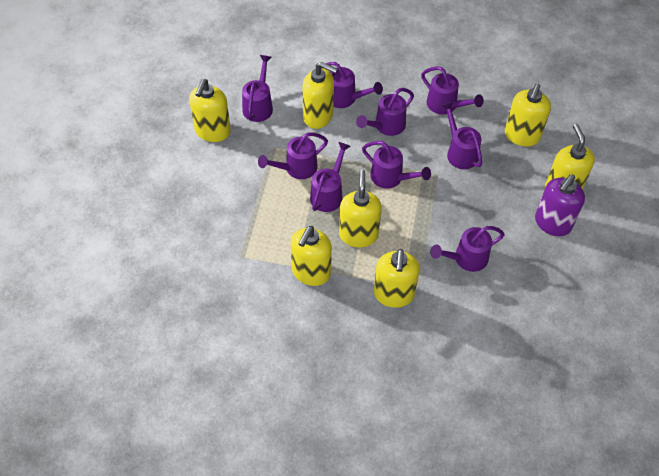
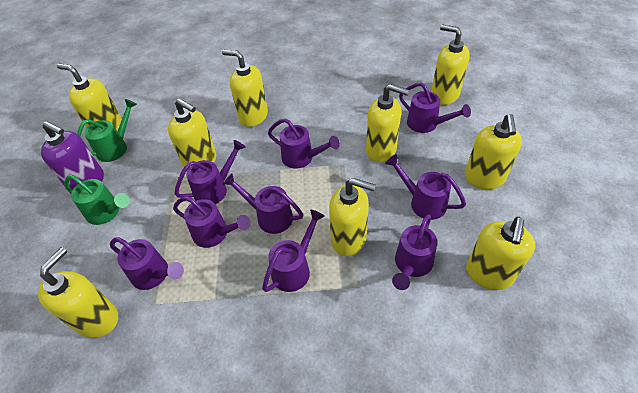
green watering can: none = 0 -> [64,175,130,225] [77,99,137,162] = 2
yellow soap dispenser: [189,79,231,142] [291,226,332,286] [302,62,337,129] [339,170,382,247] [374,249,420,308] [505,84,551,147] [545,124,595,190] = 7 -> [38,247,118,338] [57,64,122,131] [168,98,216,168] [222,50,268,127] [329,178,376,256] [366,84,409,162] [431,25,470,105] [465,114,522,189] [466,217,535,290] = 9

